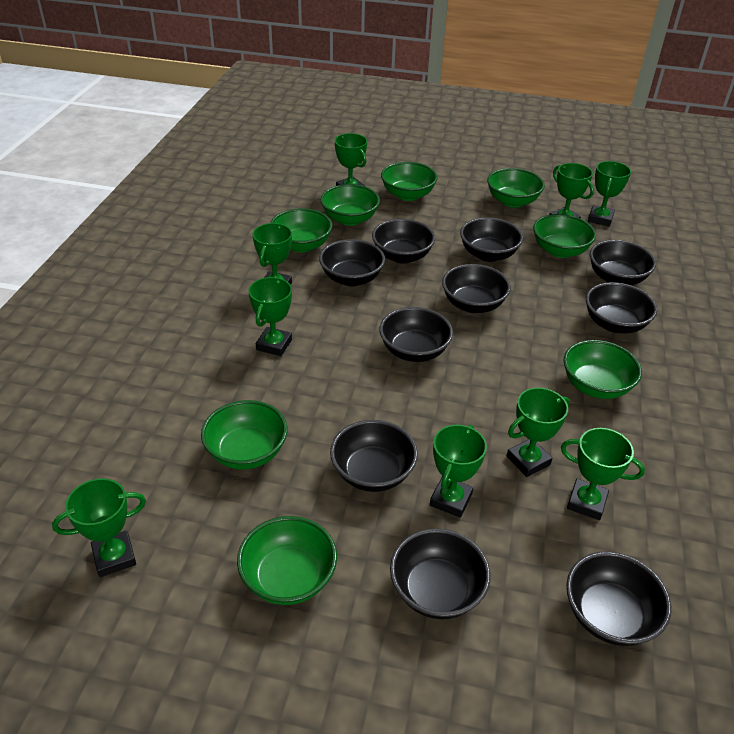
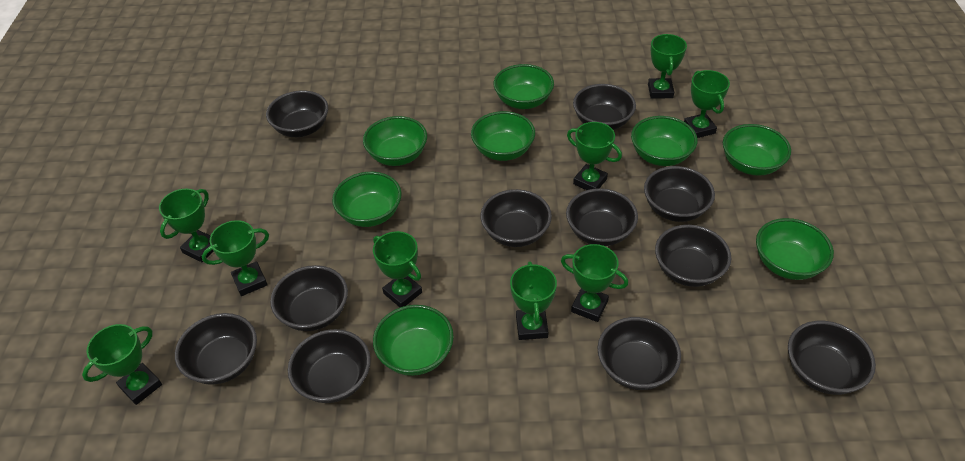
black bowl: [319,239,385,286] [330,420,418,492] [372,219,435,264] [379,307,453,362] [390,528,491,619] [442,264,511,313] [460,218,523,262] [566,552,671,646] [586,282,657,333] [590,240,656,285] = 10 -> [175,313,257,385] [266,90,328,137] [270,265,348,331] [288,329,371,403] [480,189,552,247] [566,188,638,246] [573,84,636,130] [597,317,681,390] [644,166,715,222] [655,225,731,287] [788,321,876,395] = 11

